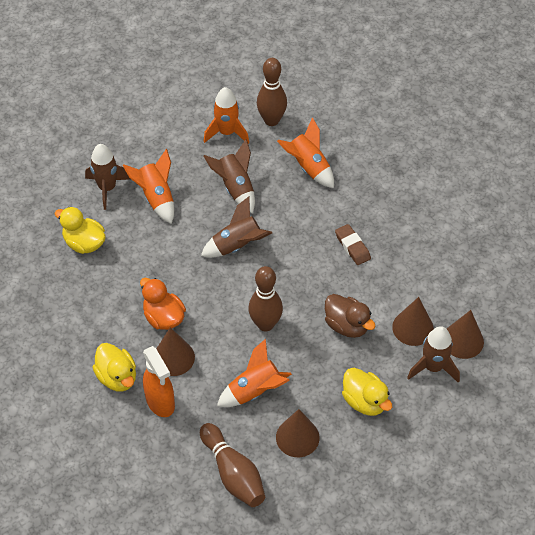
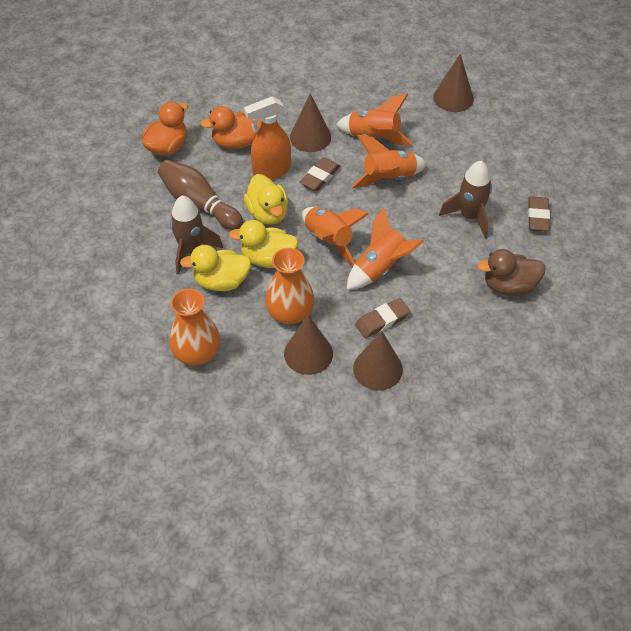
brown bowling pin: [200,423,265,507] [249,266,283,331] [257,58,287,126] = 3 -> [158,160,243,230] = 1
brown eraser: [335,224,371,265] = 1 -> [300,157,340,191] [355,298,410,338] [528,196,550,231] = 3
brown rocket: [85,144,130,210] [201,196,272,258] [203,139,255,213] [407,326,460,383] = 4 -> [170,196,223,275] [439,161,492,239] = 2
orange duck: [140,278,186,330] = 1 -> [142,102,188,156] [200,106,262,149] = 2
orange vase: none = 0 -> [169,289,220,365] [265,248,315,324] = 2

